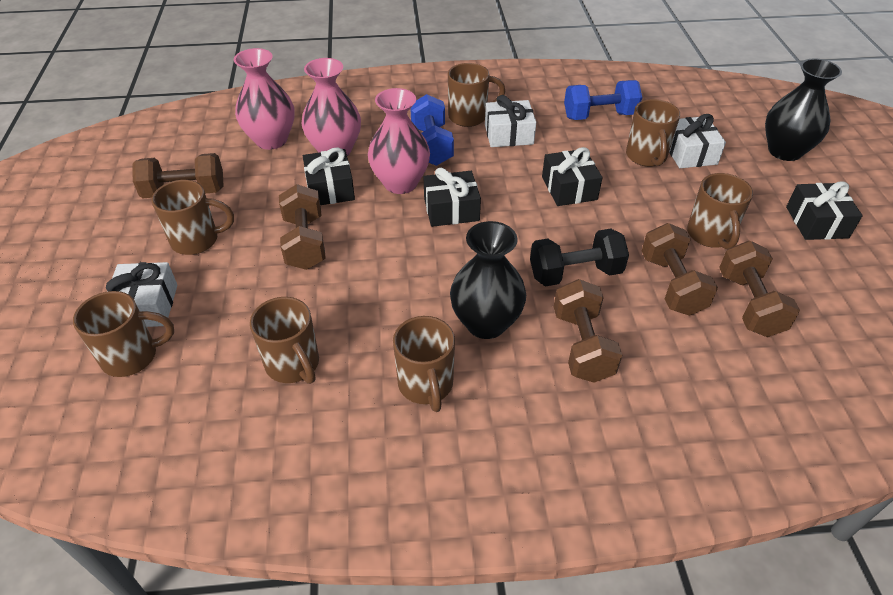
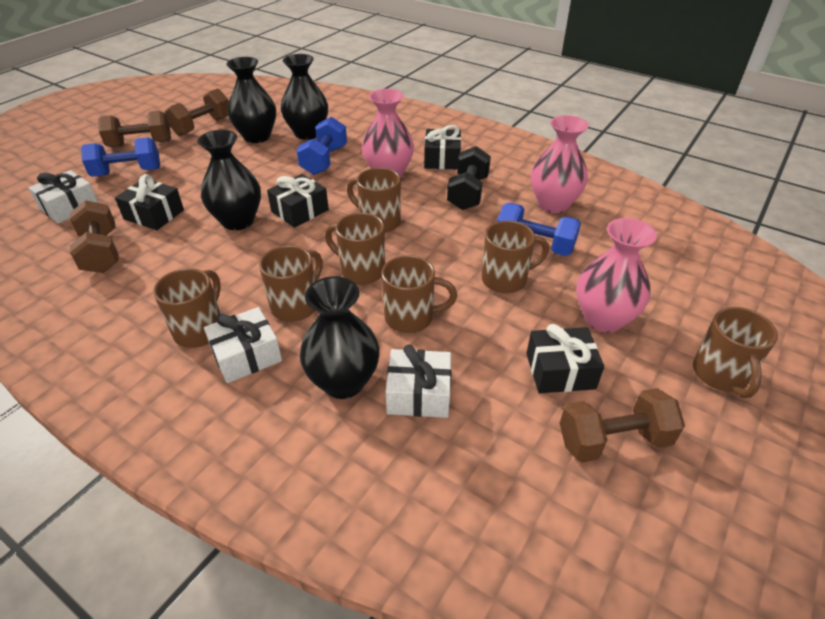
black vase: [450,221,526,339] [765,58,842,161] = 2 -> [197,130,261,230] [226,57,276,143] [281,54,328,140] [300,276,379,399] = 4
blue dumbbell: [410,94,454,166] [564,80,642,120] = 2 -> [81,137,160,176] [296,117,347,175] [497,203,581,256] = 3
brown dumbbell: [132,153,224,198] [279,184,326,270] [554,279,622,383] [642,223,718,316] [719,241,800,337] = 5 -> [70,200,119,273] [98,111,171,147] [165,89,229,136] [560,388,685,462] = 4

